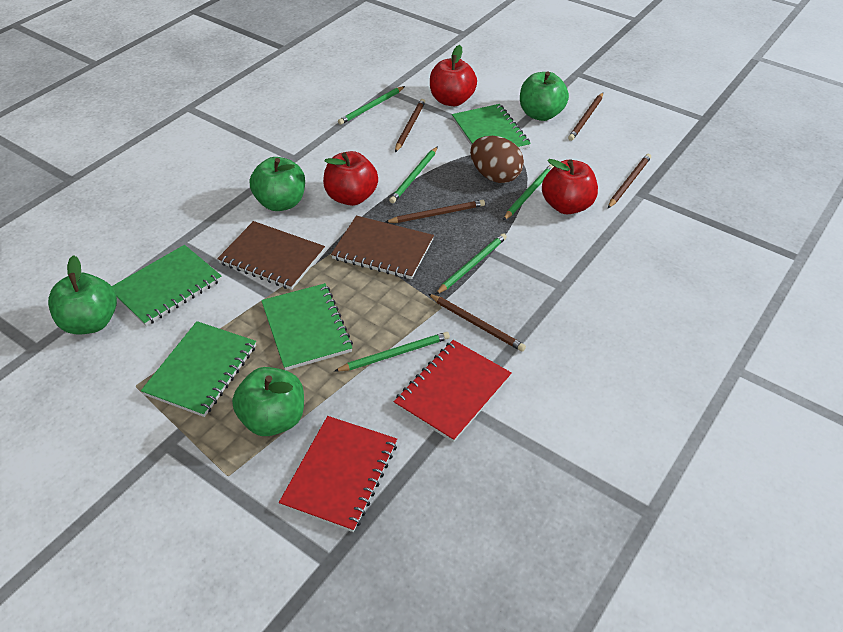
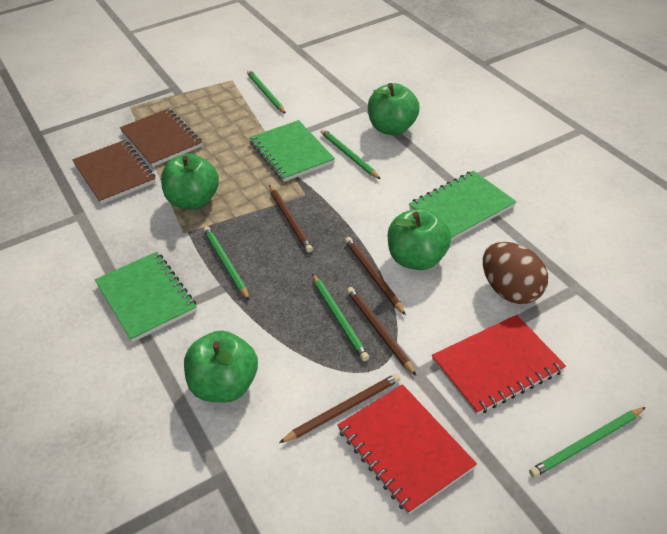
brown pencil: [386,200,485,223] [395,99,425,152] [428,294,526,352] [568,93,603,141] [608,154,651,208] = 5 -> [269,185,313,253] [279,373,400,443] [345,237,406,315] [347,287,416,375] = 4
green notebook: [112,245,222,326] [141,321,256,417] [261,283,353,370] [452,104,531,150] = 4 -> [95,252,197,342] [249,120,335,182] [409,171,517,241] = 3
red apple: [323,151,378,206] [430,45,477,106] [542,159,598,214] = 3 -> none = 0

